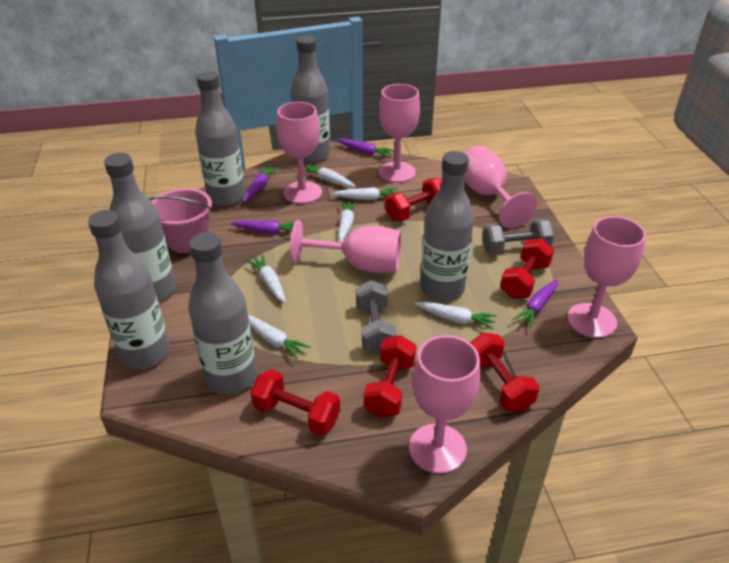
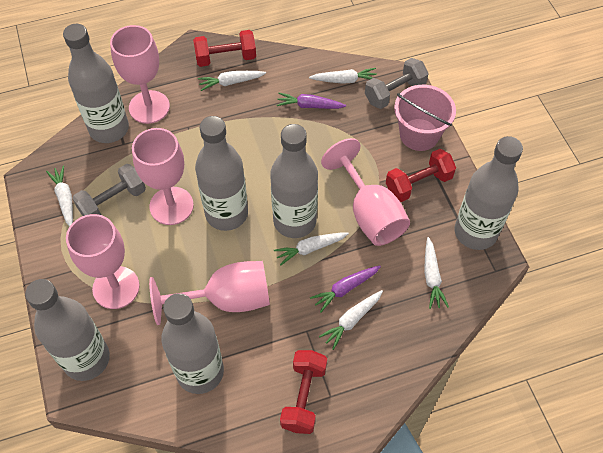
pink goblet: [277,102,322,204] [290,220,401,273] [379,84,420,183] [409,335,480,474] [465,146,537,228] [567,216,646,338] = 6 -> [66,214,140,309] [110,25,170,124] [132,128,194,225] [149,261,270,325] [321,138,410,246] = 5
purple carrot: [231,220,294,234] [243,165,278,202] [337,139,394,158] [512,279,558,328] = 4 -> [277,93,346,109] [310,266,381,313] = 2
red dumbbell: [250,369,340,435] [364,335,417,418] [385,178,442,221] [470,333,539,412] [500,238,554,299] = 5 -> [193,30,256,67] [280,350,327,434] [386,149,456,202] = 3

